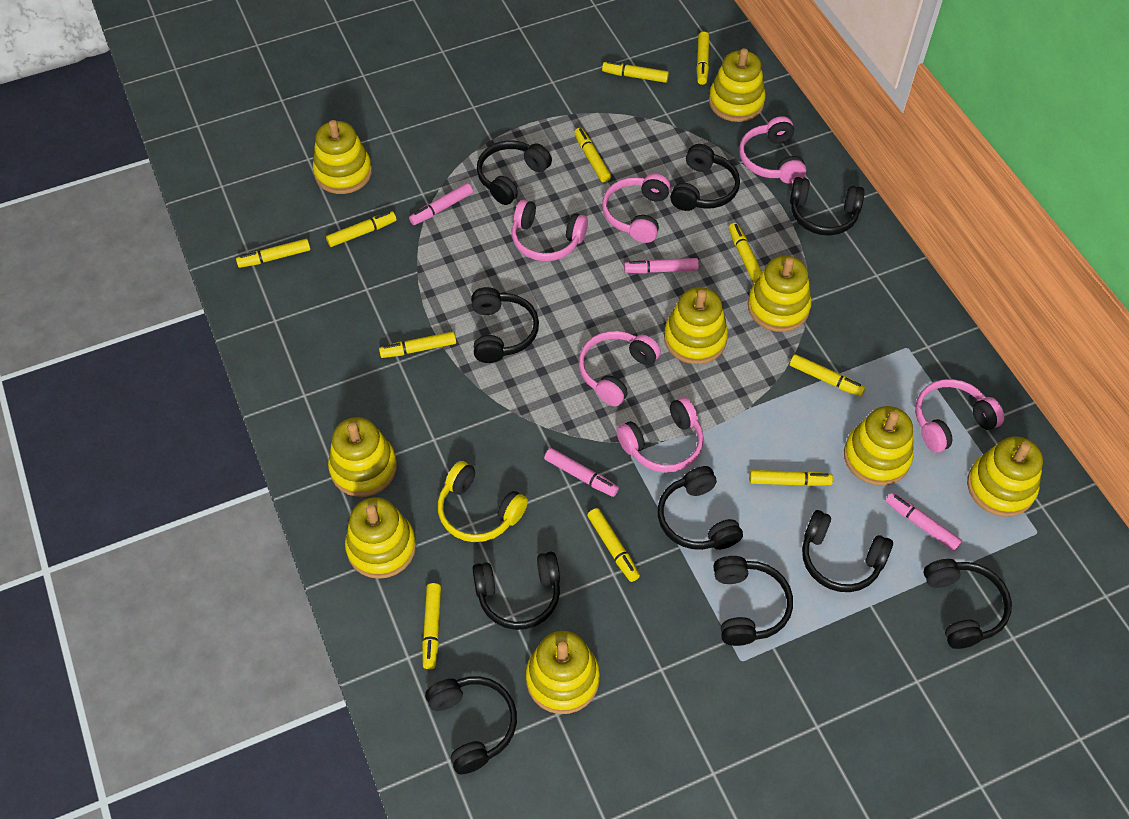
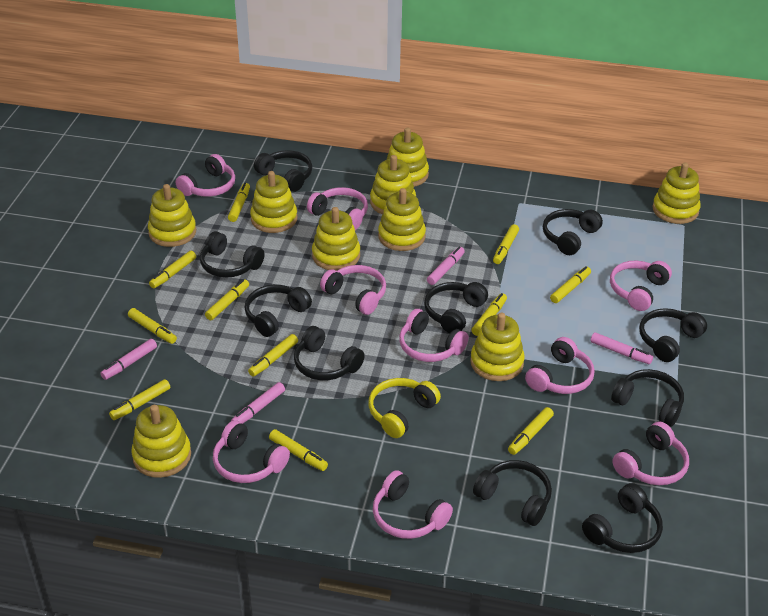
pink headphones: [512,199,588,261] [579,331,661,407] [602,174,671,243] [617,397,704,473] [739,116,807,184] [915,379,1004,453] = 6 -> [176,154,235,197] [213,420,290,483] [307,187,368,230] [320,265,386,315] [373,470,453,539] [399,309,469,362] [525,337,595,394] [610,261,672,311] [613,422,689,485] = 9

